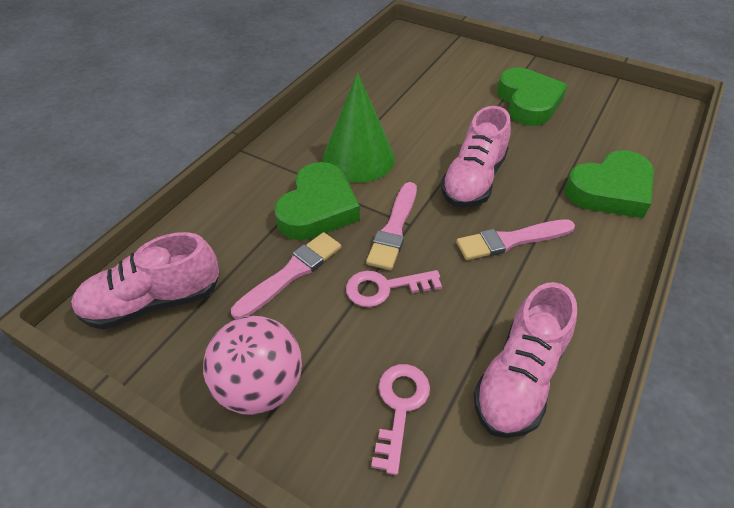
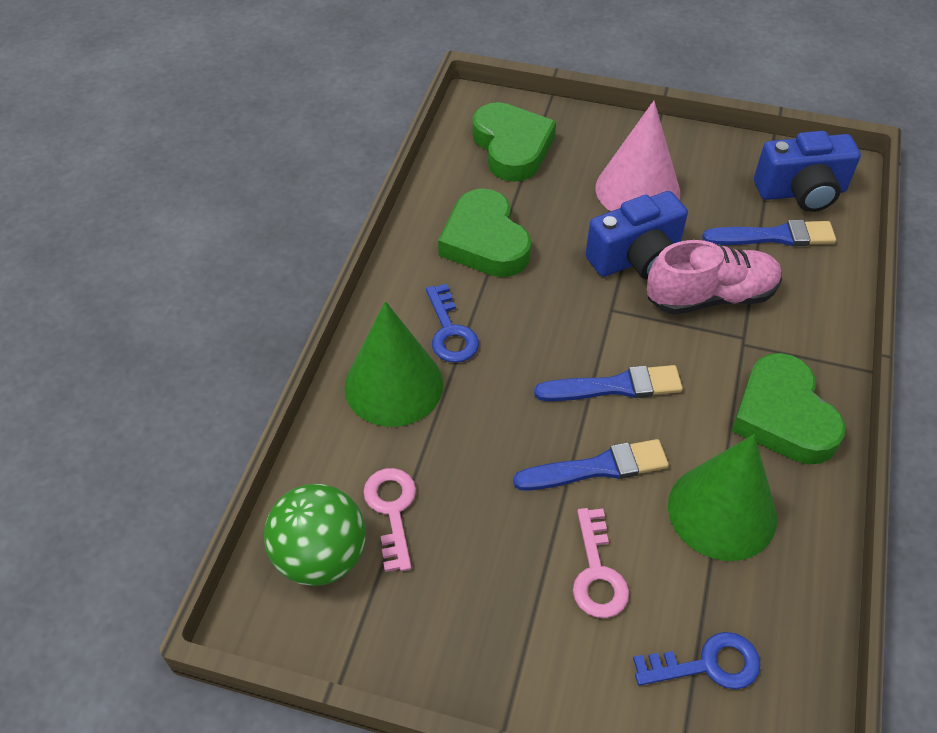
blue brush: none = 0 -> [513,439,669,491] [534,365,683,401] [702,220,836,246] = 3
blue camera: none = 0 -> [586,191,688,280] [754,131,861,212] = 2
blue key: none = 0 -> [426,284,479,363] [633,632,761,689] = 2
green ball: none = 0 -> [264,483,366,586] = 1
green cone: [323,73,395,183] = 1 -> [344,301,443,427] [668,434,777,561] = 2
pink ball: [203,316,302,415] = 1 -> none = 0
pink brush: [231,232,341,319] [366,182,417,270] [456,219,575,260] = 3 -> none = 0
pink cone: none = 0 -> [595,101,680,211] = 1
pink shoe: [71,232,219,329] [441,106,511,208] [474,282,577,438] = 3 -> [647,240,782,315] = 1

